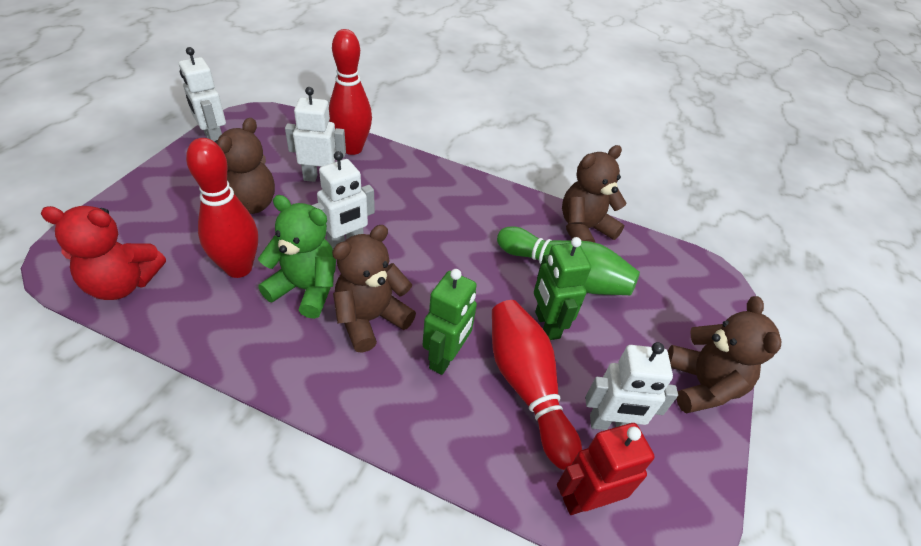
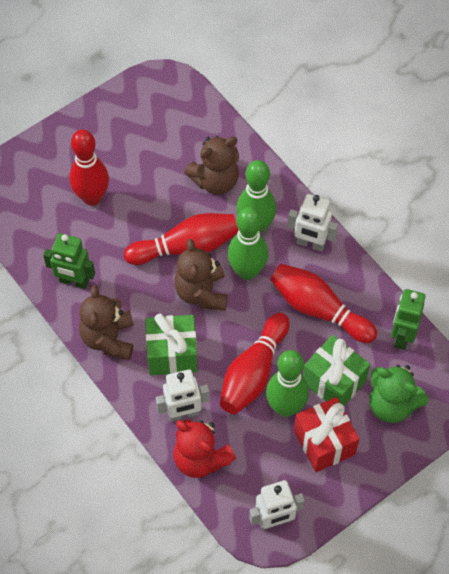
brown teddy bear: [215,118,275,214] [332,225,416,353] [562,145,627,243] [668,296,781,414] = 4 -> [79,285,134,360] [174,239,228,311] [184,136,239,195] = 3
green bowling pin: [497,226,640,295] = 1 -> [228,207,268,280] [236,160,276,234] [266,350,309,417] = 3
green gift: none = 0 -> [145,314,198,375] [303,335,370,406] = 2
red bowling pin: [186,138,258,278] [329,29,372,155] [492,300,582,470] = 3 -> [69,129,109,206] [124,213,238,265] [220,313,290,414] [270,264,377,343] = 4
red gift: none = 0 -> [294,397,359,472] = 1
red robot: [557,423,655,515] = 1 -> none = 0
white robot: [179,47,226,142] [285,87,346,182] [312,151,375,249] [585,342,678,430] = 4 -> [156,369,209,421] [249,480,305,530] [287,194,338,251] = 3

